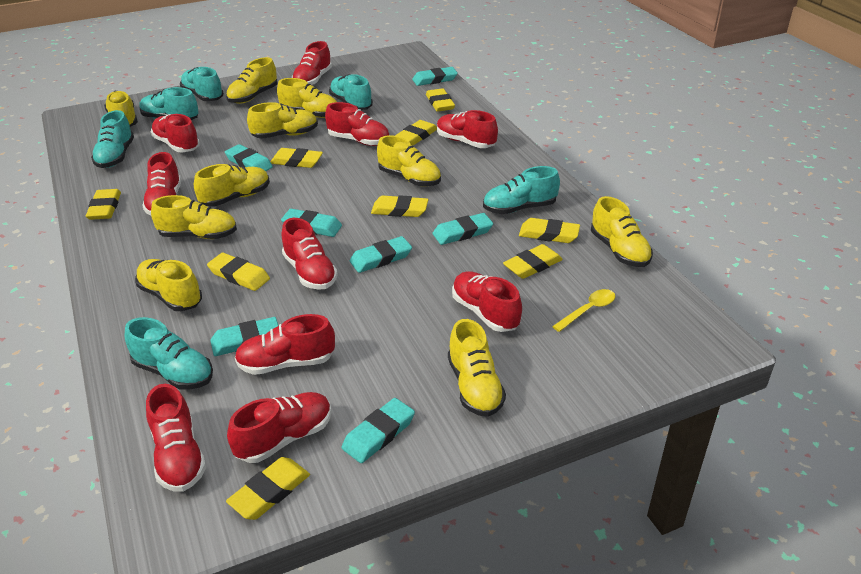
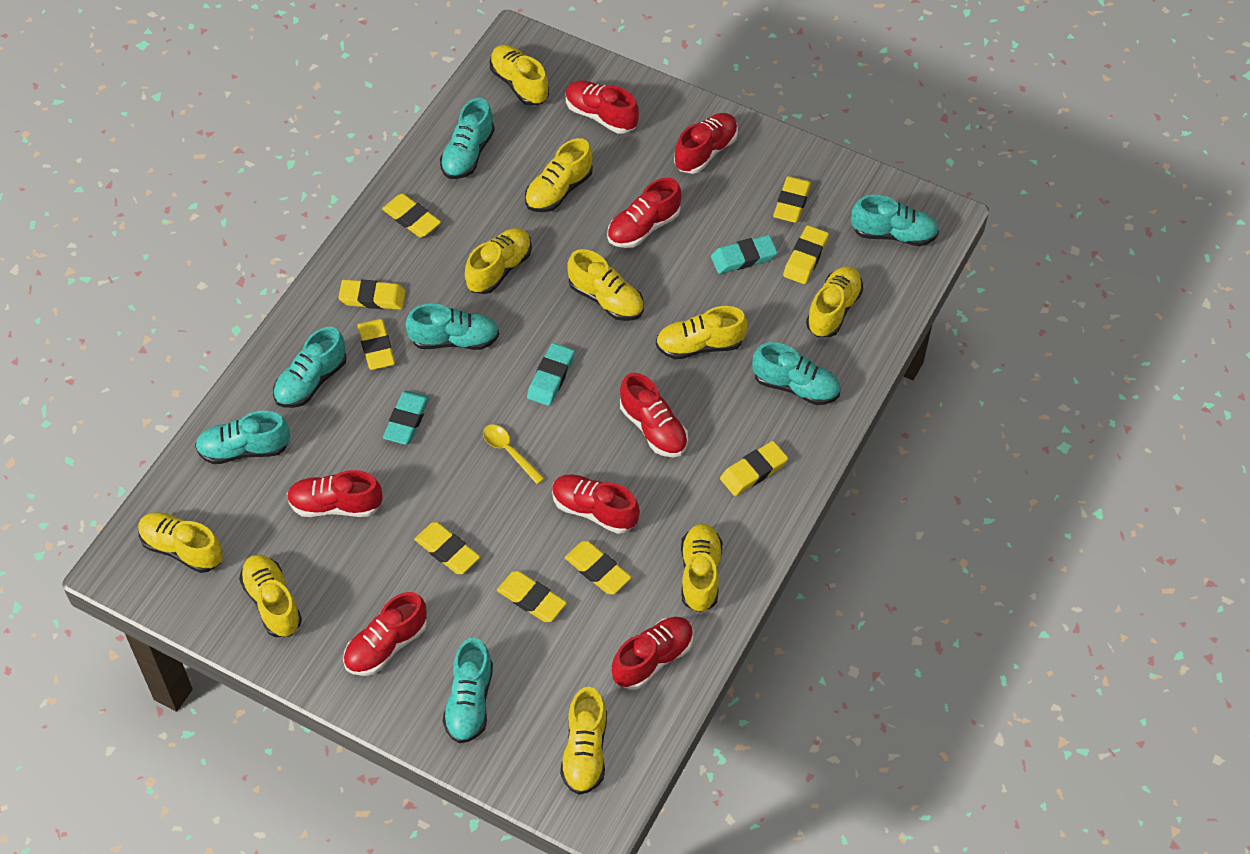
red shoe: [142,152,181,216] [146,384,206,492] [151,114,200,153] [227,392,332,463] [235,314,335,375] [282,218,338,290] [292,41,332,85] [325,102,389,146] [437,110,498,148] [452,271,522,332] = 10 -> [287,470,382,517] [343,592,427,676] [552,474,640,534] [566,80,639,134] [607,178,681,248] [612,617,694,690] [620,373,688,457] [674,113,738,174] = 8
turquoise eraser: [210,317,279,356] [225,144,273,171] [281,209,342,237] [341,398,415,463] [350,236,412,273] [412,67,458,86] [433,213,493,245] = 7 -> [383,391,430,445] [527,343,575,406] [711,235,777,274] = 3
turquoise shoe: [91,110,134,168] [124,317,213,390] [139,87,199,120] [180,67,224,101] [329,74,373,110] [483,166,560,214] = 6 -> [195,411,290,464] [273,327,347,408] [405,304,499,350] [440,98,495,179] [443,638,493,743] [752,342,840,405] [851,195,939,246] = 7

